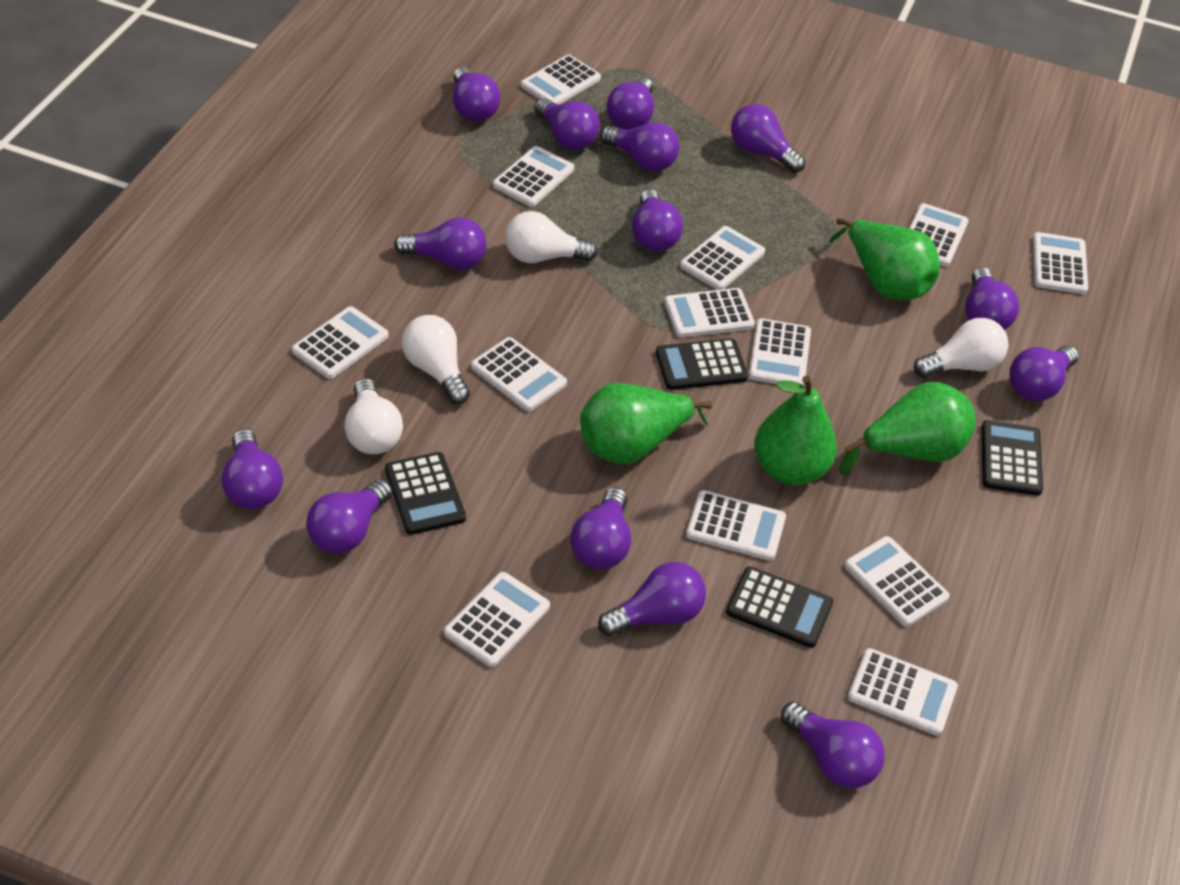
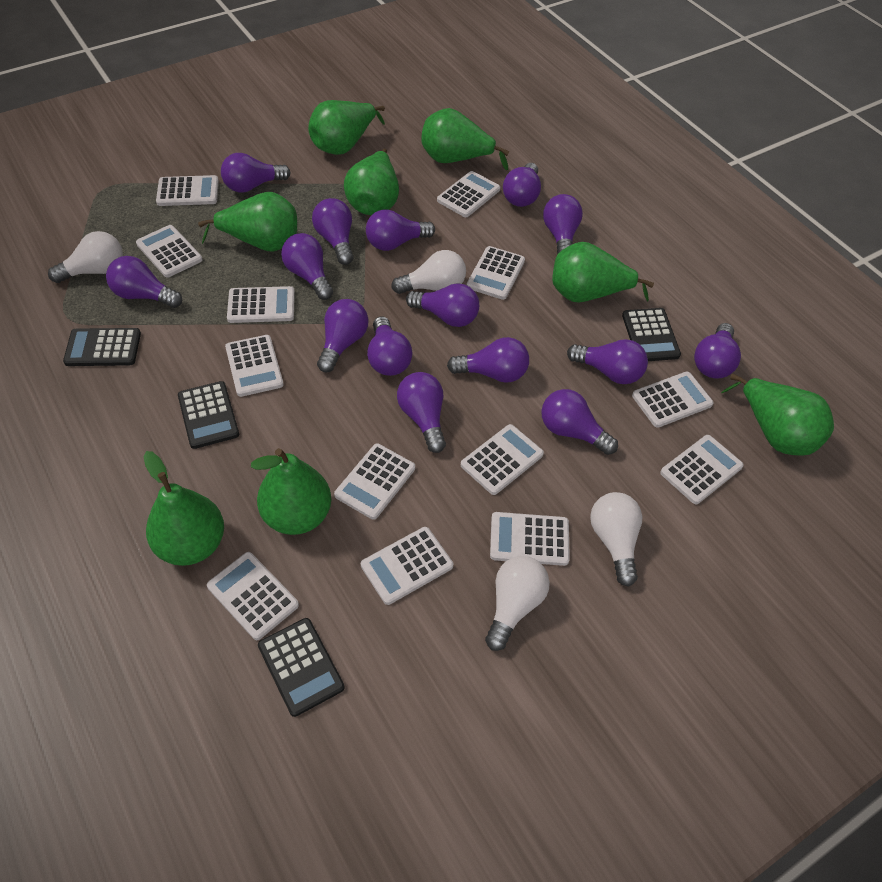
green pear: [580,383,712,464] [754,376,837,485] [829,218,940,300] [839,382,976,475] = 4 -> [143,451,224,566] [198,192,297,252] [251,448,331,535] [308,100,385,155] [344,149,399,215] [422,108,509,170] [552,242,654,302] [721,374,834,456] = 8
purple light bulb: [222,429,283,509] [306,479,392,554] [394,217,487,270] [453,67,500,122] [534,98,600,150] [570,487,631,569] [598,562,706,636] [600,122,679,171] [607,78,654,129] [632,189,683,252] [731,104,805,173] [781,702,885,788] [965,267,1019,330] [1009,345,1079,401] = 14 -> [106,256,182,308] [221,153,291,193] [281,233,333,300] [312,198,354,265] [317,299,369,372] [366,209,435,251] [367,316,413,376] [397,372,446,453] [406,283,479,327] [447,337,529,383] [503,163,541,207] [541,389,618,455] [543,194,583,253] [567,339,648,384] [694,323,741,379] = 15

